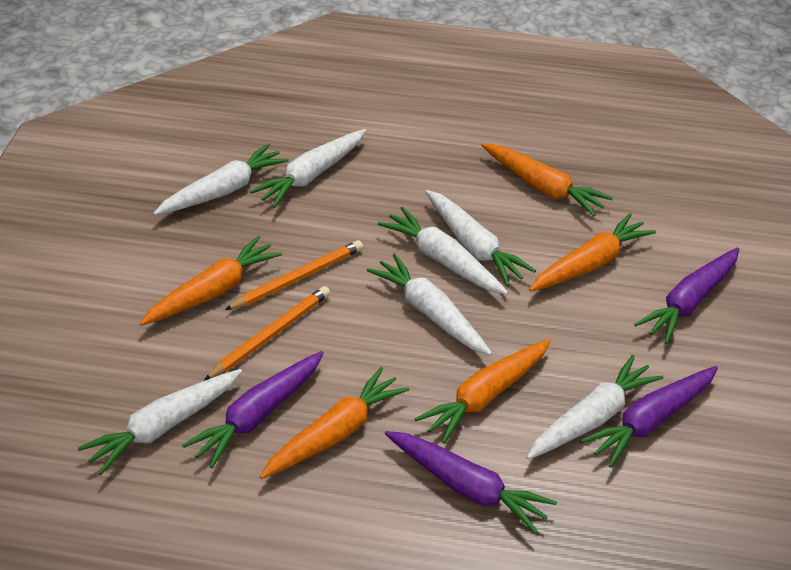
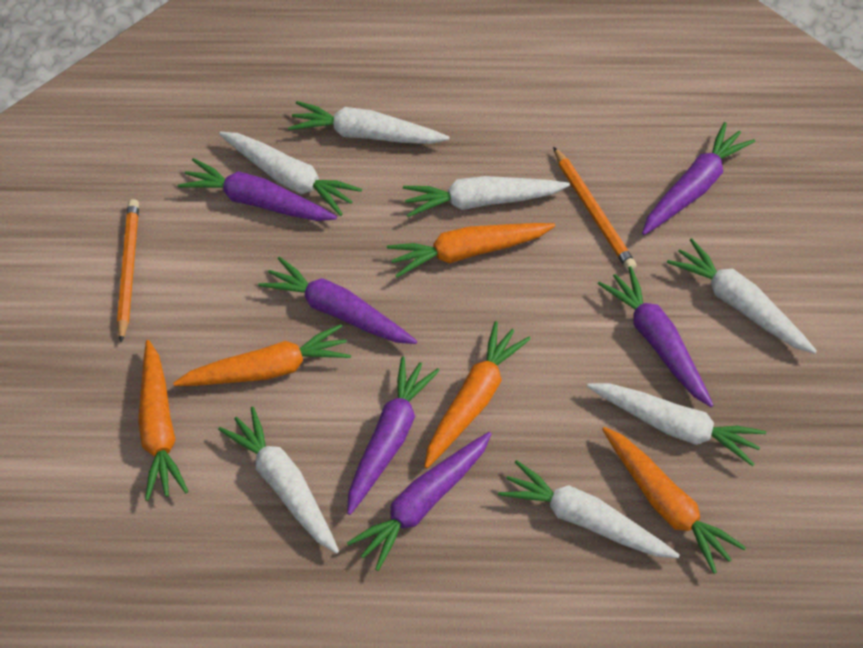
purple carrot: [182,351,324,468] [385,431,557,534] [580,366,718,468] [634,248,739,344] = 4 -> [178,158,337,221] [258,257,417,344] [347,356,440,515] [347,432,492,571] [598,266,713,407] [642,122,755,235] = 6

